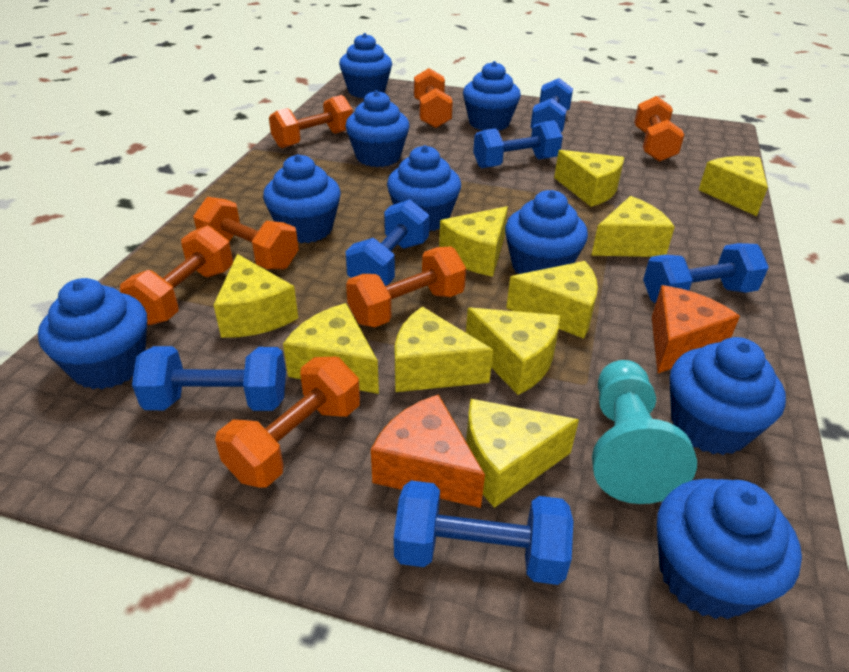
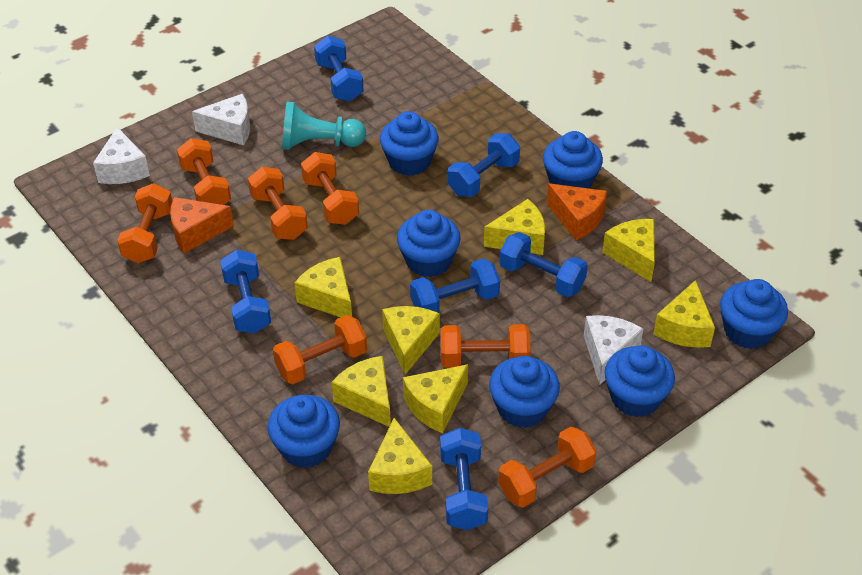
blue cupcake: [38,278,147,389] [263,154,341,243] [339,33,392,98] [345,90,409,167] [387,145,461,231] [463,61,521,131] [505,190,588,274] [657,479,802,619] [670,337,786,455] = 9 -> [267,395,340,468] [380,111,439,176] [397,210,461,277] [489,356,560,428] [543,131,603,188] [604,345,675,417] [720,279,788,349] = 7
white cheese: none = 0 -> [93,127,150,184] [192,94,250,145] [584,315,643,385] = 3
yellow cheese: [214,254,298,338] [283,303,379,394] [395,306,493,392] [439,206,508,277] [466,307,560,395] [466,399,579,508] [506,261,598,339] [554,150,624,207] [591,196,675,257] [699,156,768,216] = 10 -> [294,257,352,317] [331,356,391,427] [368,418,432,494] [382,306,440,375] [403,364,468,433] [484,199,545,255] [602,219,655,282] [653,280,715,348] = 8

